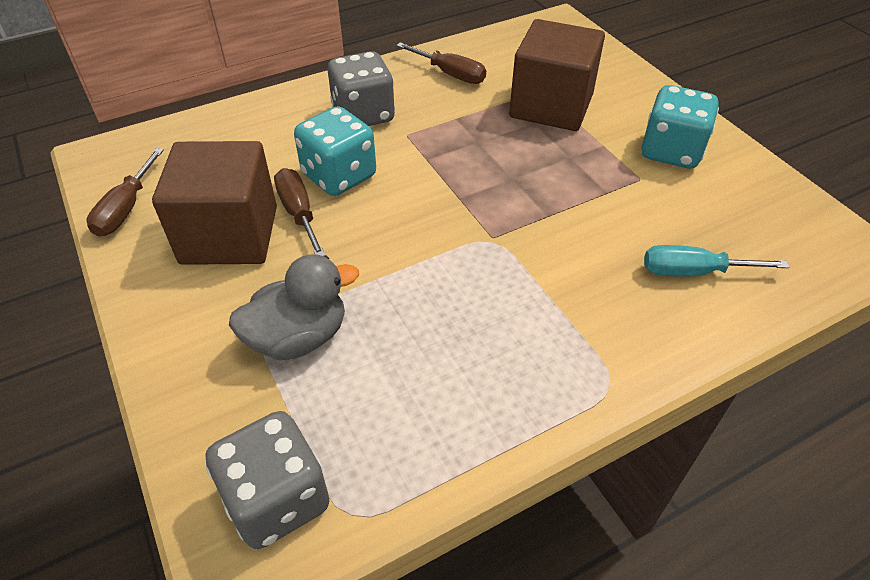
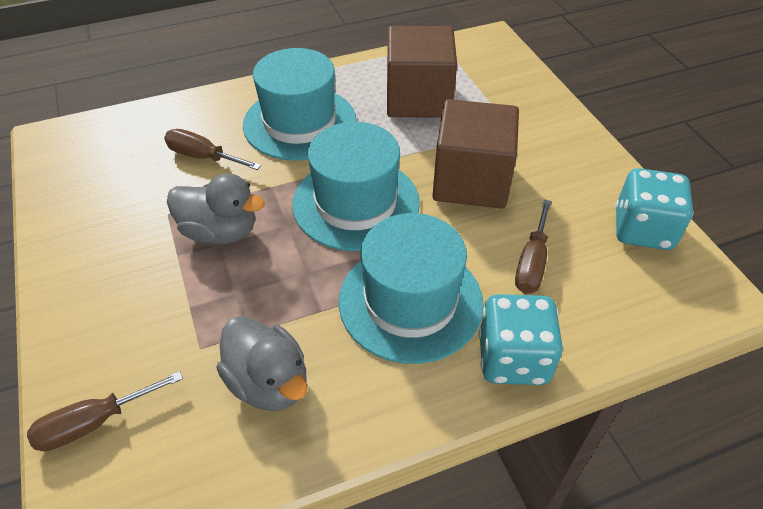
grey dice: [206,411,330,549] [328,51,395,126] = 2 -> none = 0
grey duck: [229,254,359,360] = 1 -> [167,173,265,245] [216,316,307,411] = 2
turquoise hat: none = 0 -> [243,48,356,161] [292,122,420,251] [339,213,484,364] = 3
turquoise screwdriver: [644,245,790,277] = 1 -> none = 0

